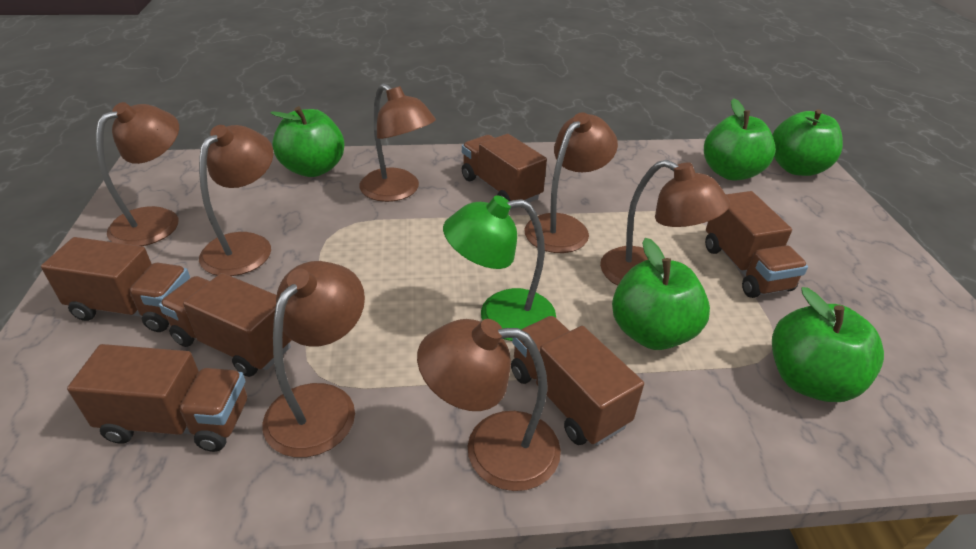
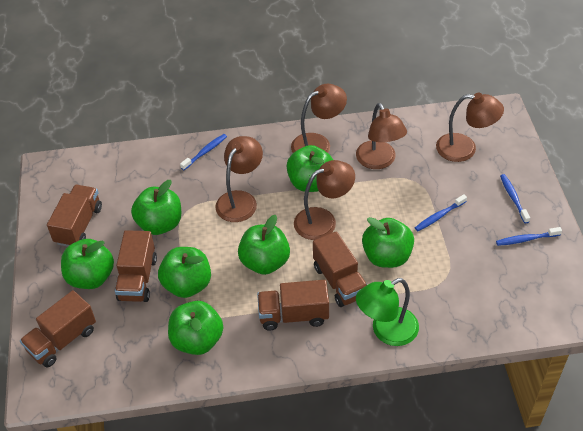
blue toothbrush: none = 0 -> [180,134,227,170] [415,194,467,231] [496,227,562,246] [500,174,530,223] = 4
brown lamp: [96,102,179,246] [199,125,273,276] [263,261,365,457] [359,83,436,202] [417,319,561,491] [525,112,618,253] [600,160,730,286] = 7 -> [215,136,263,222] [291,84,347,153] [294,160,355,240] [356,103,407,169] [436,93,504,162] = 5
brown truck: [41,237,190,332] [67,344,247,452] [159,273,291,377] [462,134,547,203] [511,316,644,446] [705,191,808,298] = 6 -> [20,290,96,367] [47,185,102,247] [115,230,157,302] [257,280,329,331] [313,231,367,307] = 5
green apple: [271,106,345,177] [612,238,710,350] [704,98,776,181] [772,109,843,176] [772,287,884,402] = 5 -> [61,239,114,289] [131,180,181,235] [158,247,211,298] [168,301,223,355] [238,215,290,275] [286,145,333,192] [362,217,414,268] = 7

